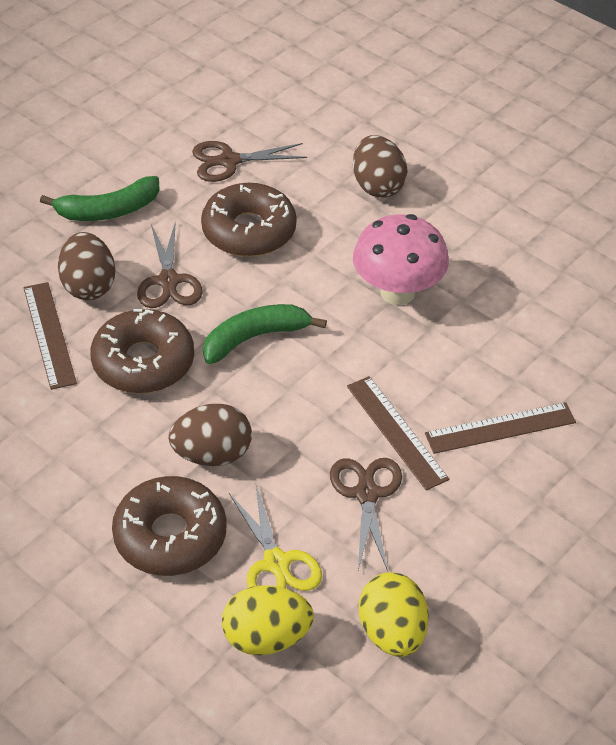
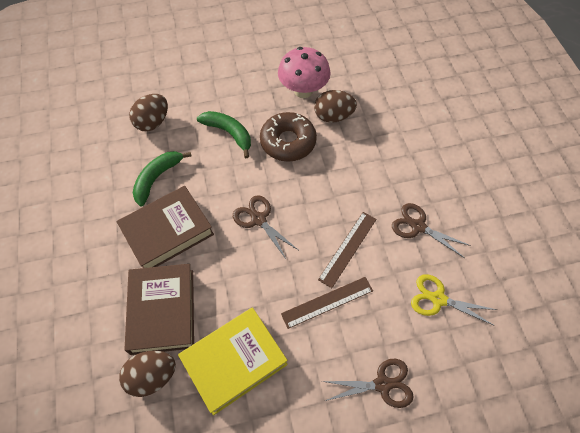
brown book: none = 0 -> [116,186,214,268] [124,264,194,355] = 2
brown donut: [90,309,194,394] [112,476,227,576] [201,183,297,257] = 3 -> [260,112,317,162] = 1
brown ruler: [24,282,77,390] [347,376,450,490] [425,402,576,454] = 3 -> [281,277,373,329] [318,212,376,288] = 2
yellow book: none = 0 -> [178,307,288,416] = 1
yellow egg: [222,585,314,655] [359,572,429,657] = 2 -> none = 0

